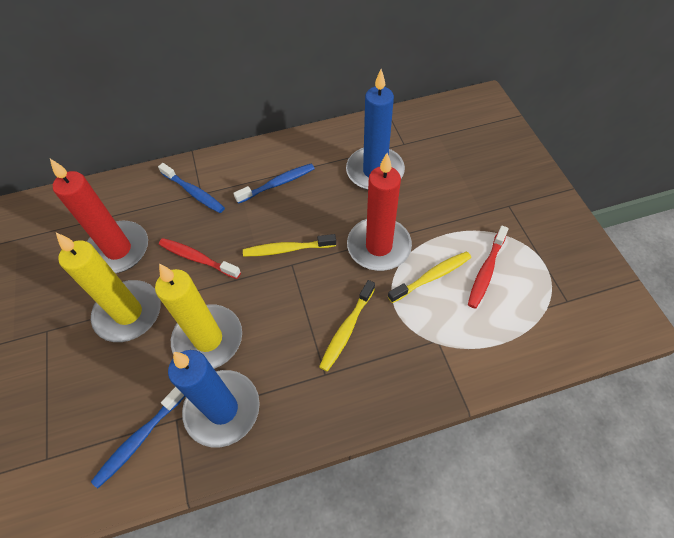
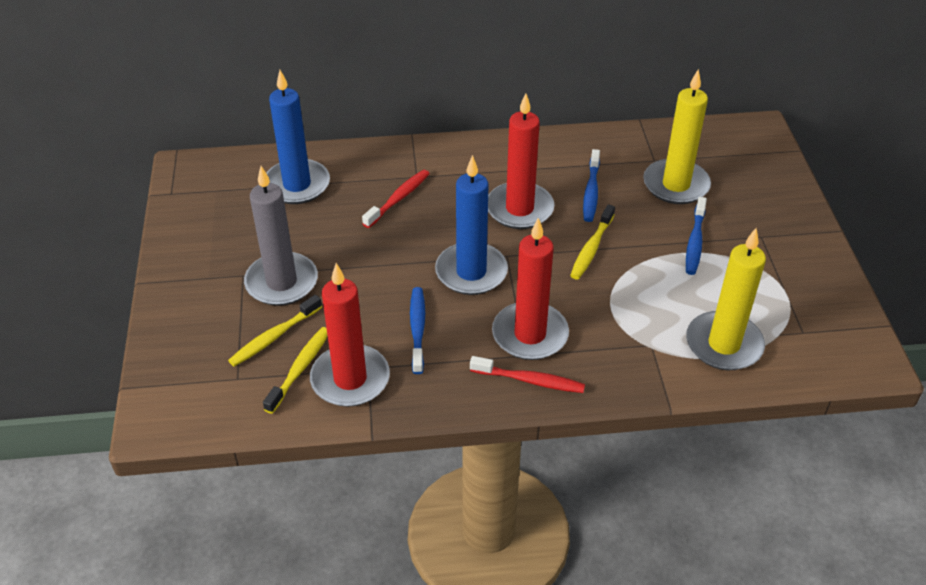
grey candle: none = 0 -> [244,166,318,306] = 1
red candle: [50,159,148,273] [347,153,412,271] = 2 -> [310,263,390,407] [488,93,554,229] [492,218,569,360] = 3

